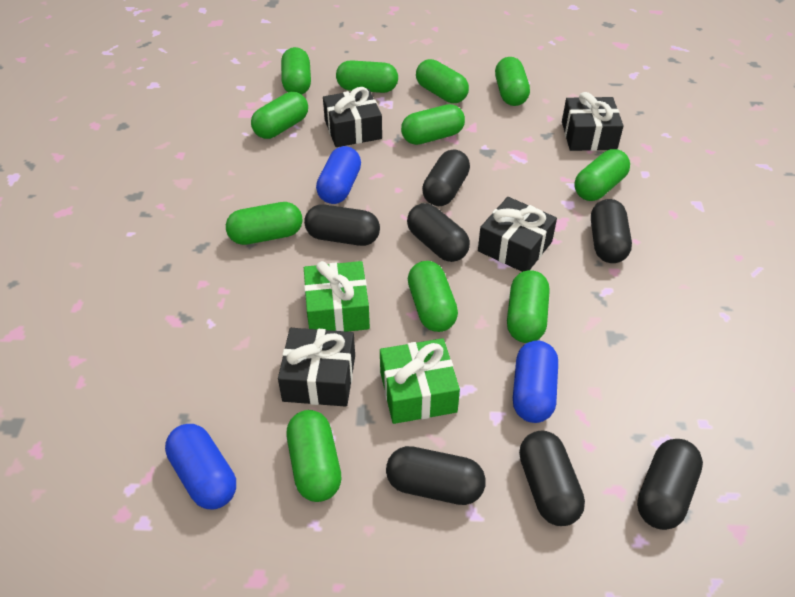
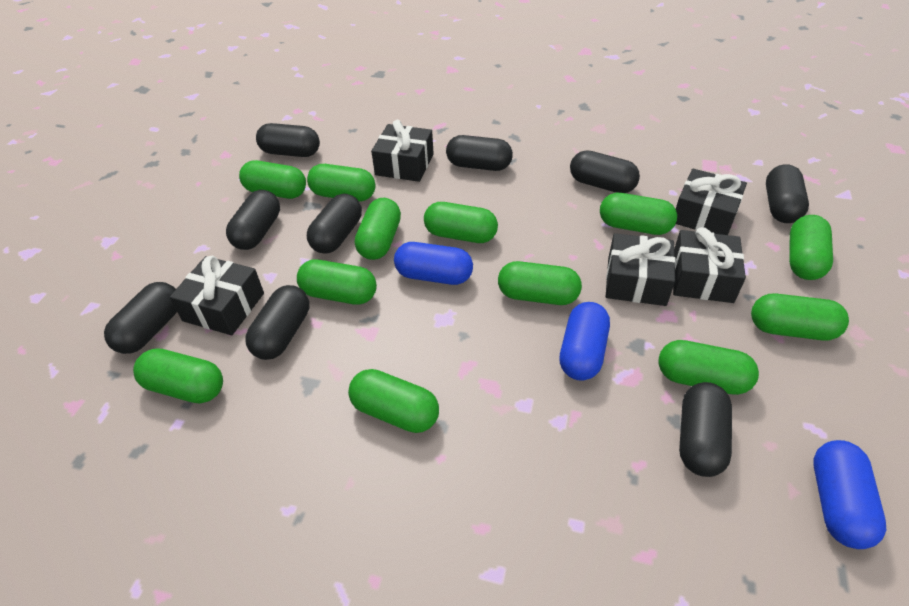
black capsule: [304,204,380,246] [386,446,486,505] [407,203,470,262] [422,149,470,206] [519,430,585,526] [591,199,632,263] [637,439,703,530] = 7 -> [104,282,177,354] [226,190,280,250] [245,285,309,360] [256,123,320,157] [307,194,362,254] [446,135,513,171] [570,150,640,193] [679,382,732,477] [766,164,809,223] = 9
black gift: [278,328,355,407] [323,87,382,147] [478,197,557,272] [562,92,624,151] = 4 -> [170,256,264,335] [371,120,434,182] [606,233,676,306] [673,227,746,303] [676,169,747,235] = 5
green capsule: [226,202,303,245] [251,92,308,139] [281,47,311,95] [287,410,341,502] [336,60,398,93] [401,104,465,145] [408,261,458,332] [416,59,469,103] [495,57,530,106] [507,270,550,343] [574,149,630,201] = 11 -> [133,348,223,404] [239,160,306,199] [297,260,377,305] [307,164,376,202] [348,369,439,433] [355,198,401,260] [424,202,498,243] [498,261,582,305] [600,193,677,235] [658,340,759,395] [751,294,849,341] [789,215,833,280] = 12
green gift: [304,261,370,332] [380,338,460,424] = 2 -> none = 0

